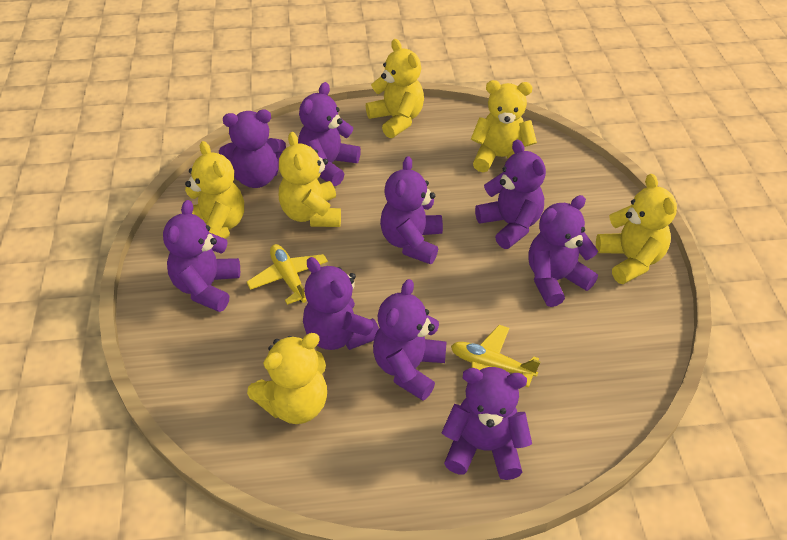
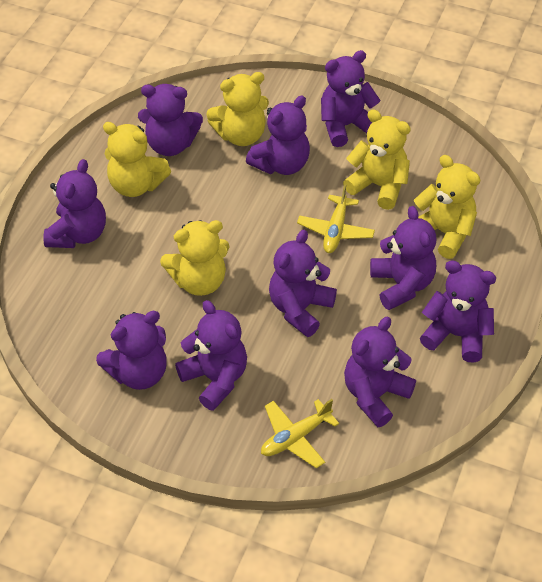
purple teddy bear: [163,200,240,312] [219,110,286,188] [298,82,361,186] [303,257,379,350] [373,279,447,401] [380,156,443,264] [442,367,532,480] [475,140,546,249] [528,195,598,307] = 9 -> [43,159,106,248] [96,311,167,390] [138,84,203,156] [175,300,247,411] [246,95,310,175] [269,230,337,337] [321,50,381,147] [344,317,416,427] [370,206,437,310] [420,260,496,363] = 10
yellow teddy bear: [185,141,244,238] [247,333,327,424] [279,132,341,227] [366,39,424,138] [471,80,537,172] [596,174,677,284] = 6 -> [103,122,171,197] [160,220,230,296] [206,72,269,146] [343,109,411,210] [414,155,480,259] = 5

